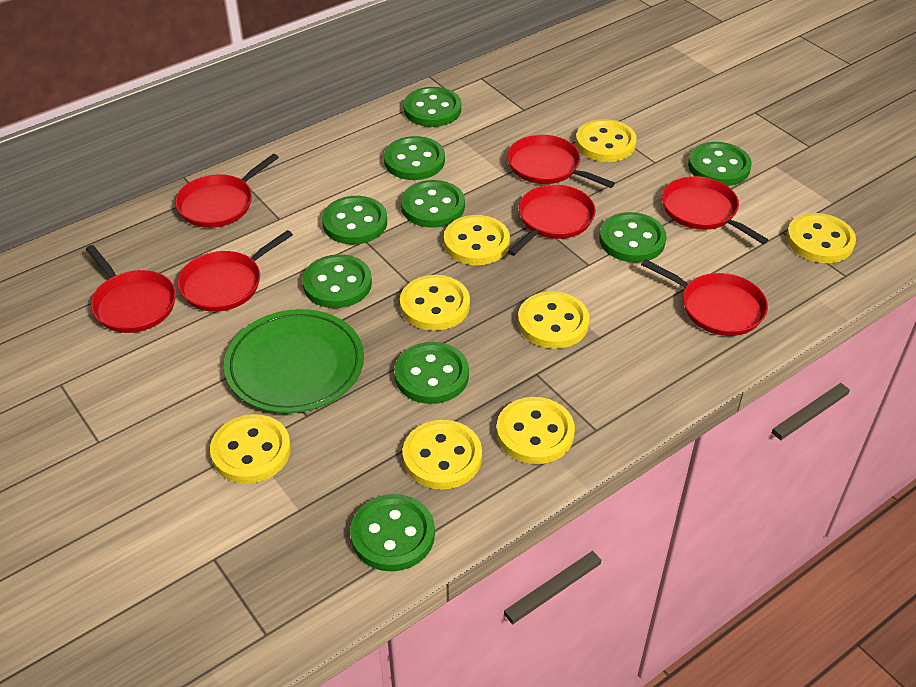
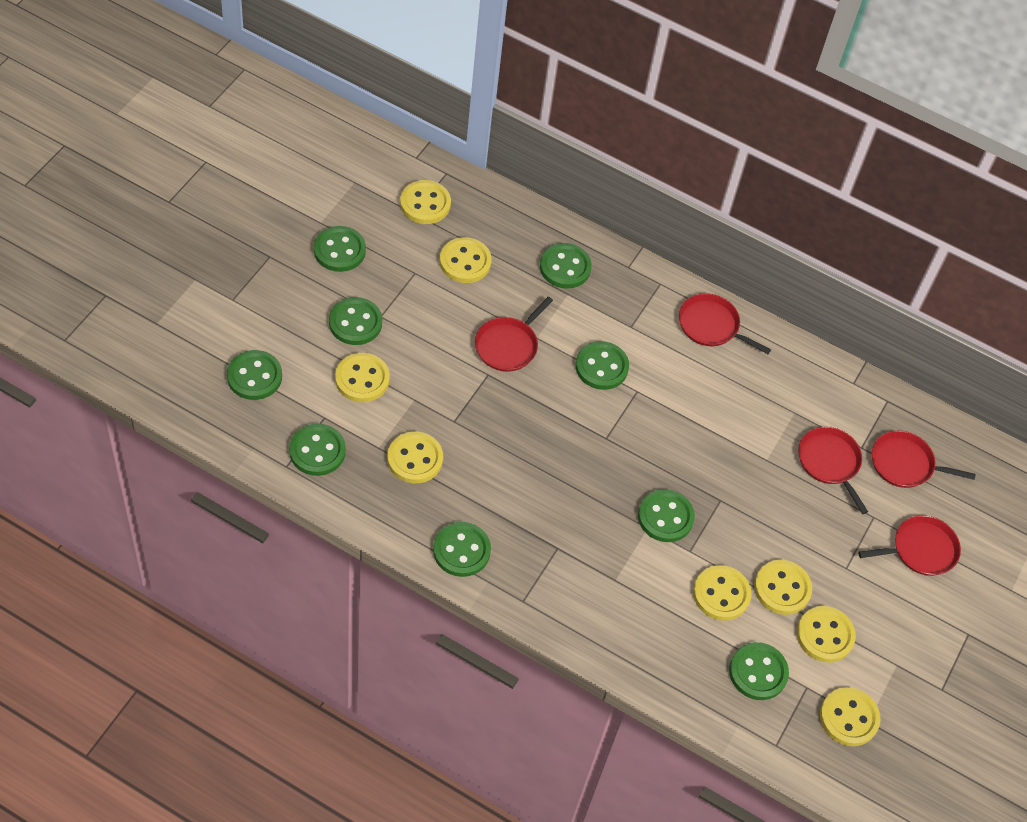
green plate: [224,309,364,413] = 1 -> none = 0
red pan: [86,245,176,333] [175,154,279,228] [177,230,293,312] [507,135,615,188] [508,185,596,256] [641,259,768,336] [662,176,768,244] = 7 -> [475,297,553,372] [679,293,771,354] [798,427,868,514] [858,515,961,576] [872,431,976,488] = 5

